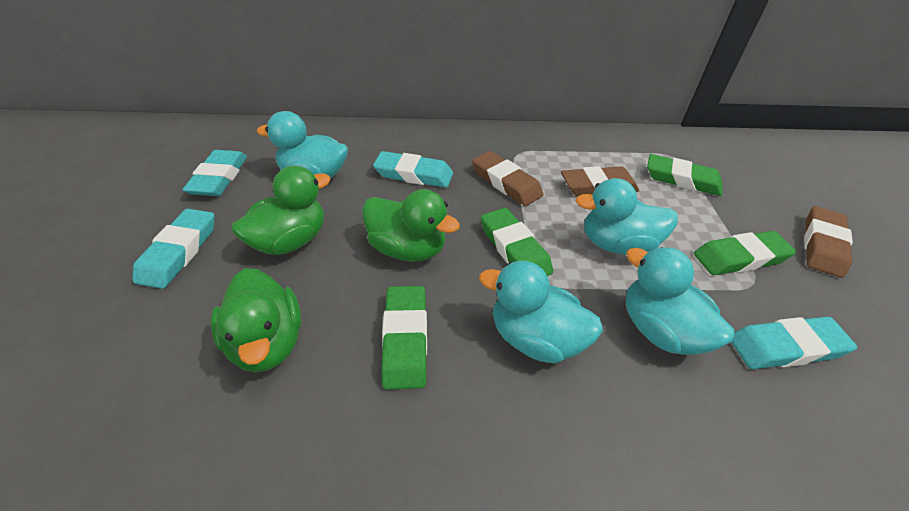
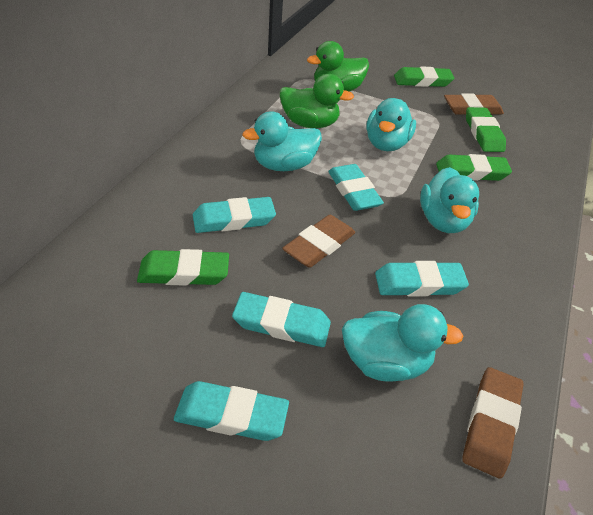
green duck: [211,268,302,373] [232,166,331,255] [362,189,460,262] = 3 -> [280,74,354,128] [307,41,369,92] = 2
turquoise eraser: [133,209,215,289] [182,150,247,196] [373,151,453,188] [731,317,857,369] = 4 -> [174,381,289,441] [193,197,276,233] [232,292,331,347] [328,164,384,211] [375,261,469,297] = 5

